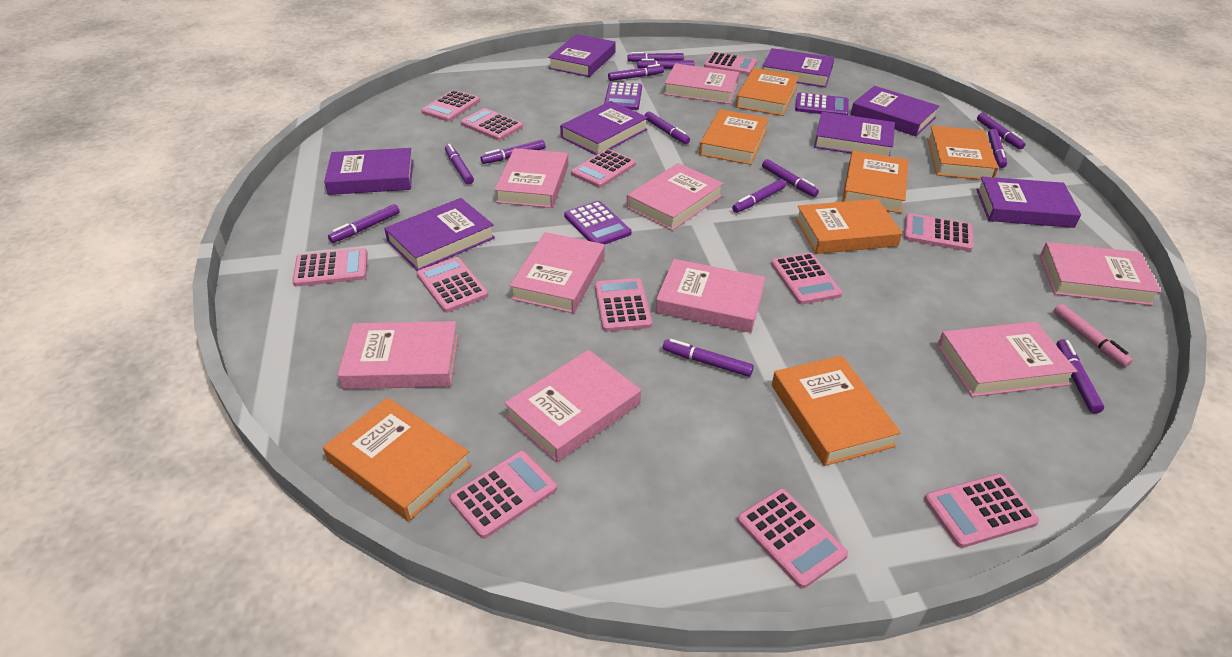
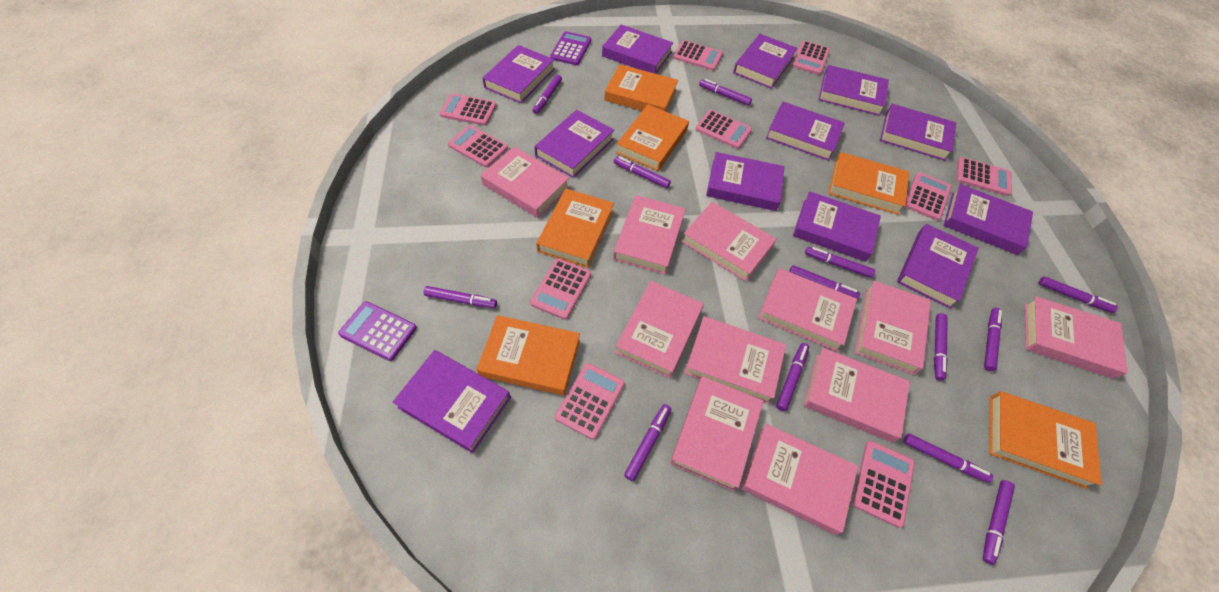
orange book: [323,397,471,521] [699,109,769,165] [736,68,799,116] [772,355,901,466] [795,199,902,254] [842,151,909,213] [927,126,998,180] = 7 -> [476,315,580,396] [536,189,614,268] [604,64,678,112] [616,105,689,171] [828,152,909,215] [989,391,1102,489] = 6
pink book: [338,321,458,389] [495,148,569,208] [505,350,641,462] [509,232,605,313] [627,163,724,231] [656,259,766,333] [664,63,739,104] [937,321,1077,397] [1040,242,1161,306] = 9 -> [481,146,569,218] [613,195,686,275] [615,281,704,378] [670,376,763,491] [681,202,776,281] [684,316,786,404] [741,424,858,535] [758,268,857,352] [804,348,910,443] [855,281,931,375] [1025,296,1128,379] = 11
pink calculator: [293,248,368,286] [417,257,488,312] [421,90,480,122] [449,451,557,539] [461,108,523,140] [571,149,636,188] [595,278,652,332] [704,52,757,75] [737,489,848,588] [771,253,842,305] [904,213,973,251] [924,474,1039,548] = 12 -> [440,93,497,126] [448,125,508,167] [530,258,591,320] [555,363,625,440] [673,40,723,71] [696,110,752,149] [792,41,830,75] [852,441,915,528] [905,172,952,221] [956,157,1011,196] = 10
pink marker: [1054,304,1133,367] = 1 -> none = 0
purple book: [324,148,413,195] [384,198,495,271] [548,34,616,77] [560,101,648,155] [763,48,834,88] [814,112,895,156] [851,86,939,136] [976,177,1081,228] = 8 -> [393,350,511,453] [482,45,555,103] [534,110,614,178] [602,25,673,74] [706,152,784,211] [733,34,798,89] [766,102,845,161] [793,191,881,262] [818,65,889,116] [880,104,956,161] [897,224,979,309] [943,184,1033,255] = 12
purple calculator: [564,201,631,245] [604,82,642,110] [795,93,849,115] = 3 -> [338,301,417,361] [550,31,591,65] = 2

